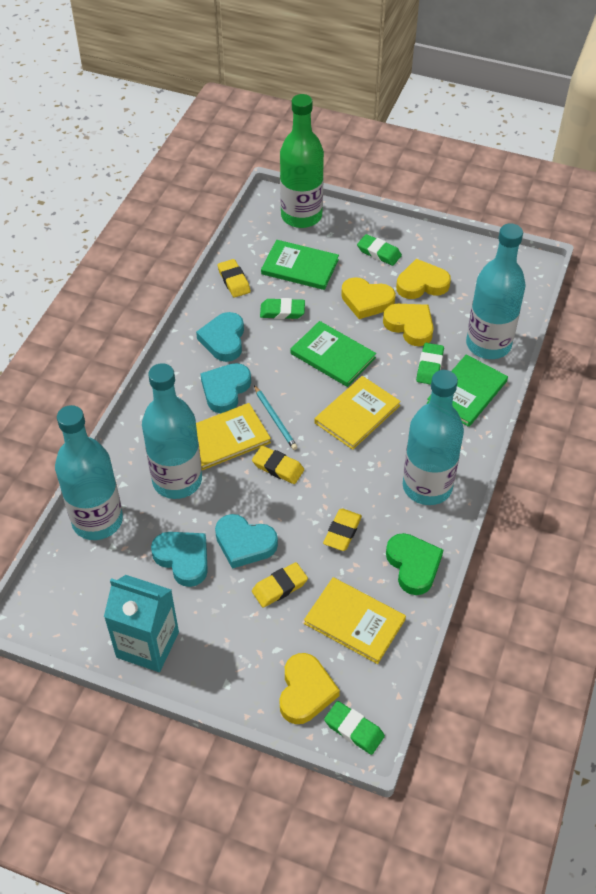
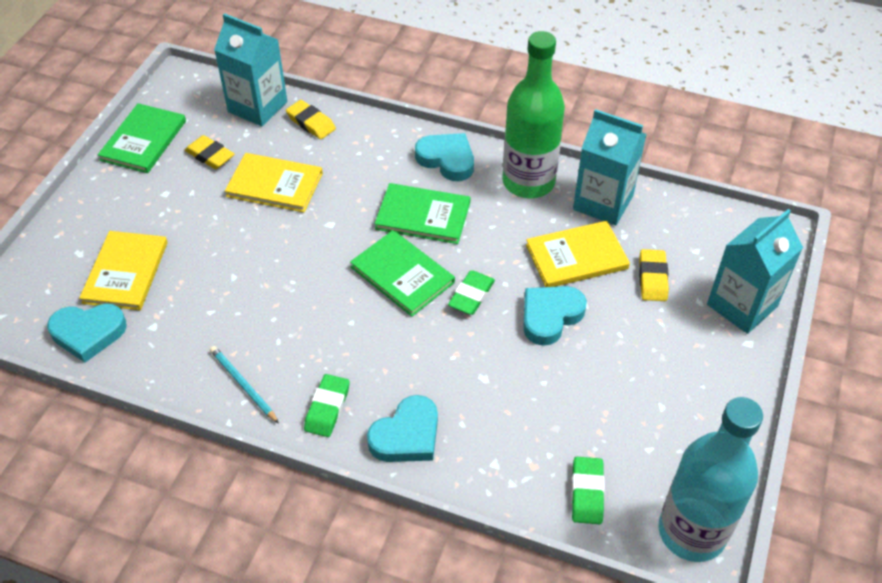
green eraser: [260,298,305,319] [324,701,385,755] [357,234,402,266] [416,343,444,385] = 4 -> [304,374,350,437] [448,270,495,315] [571,457,605,524] = 3
green heart: [386,533,443,595] = 1 -> none = 0
turquoise bottle: [55,405,123,540] [142,363,202,499] [403,370,464,505] [466,223,526,359] = 4 -> [658,397,763,562] = 1
turquoise carton: [104,575,179,672] = 1 -> [214,13,287,126] [573,109,647,225] [707,209,803,334] = 3
yellow eraser: [218,259,251,298] [252,446,304,484] [252,562,308,608] [323,509,362,551] = 4 -> [185,135,235,169] [286,100,336,139] [639,249,669,301] = 3
yellow heart: [279,653,340,724] [341,277,396,319] [383,304,434,346] [396,259,451,299] = 4 -> none = 0

